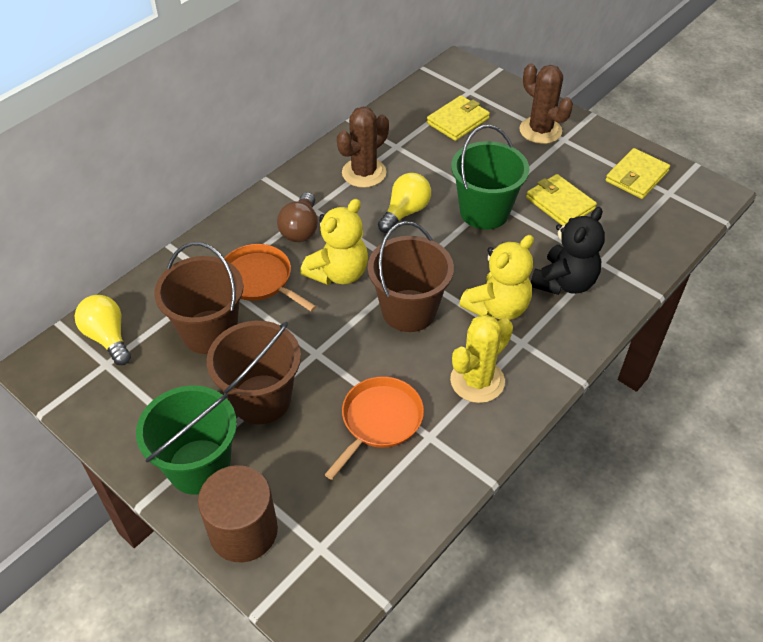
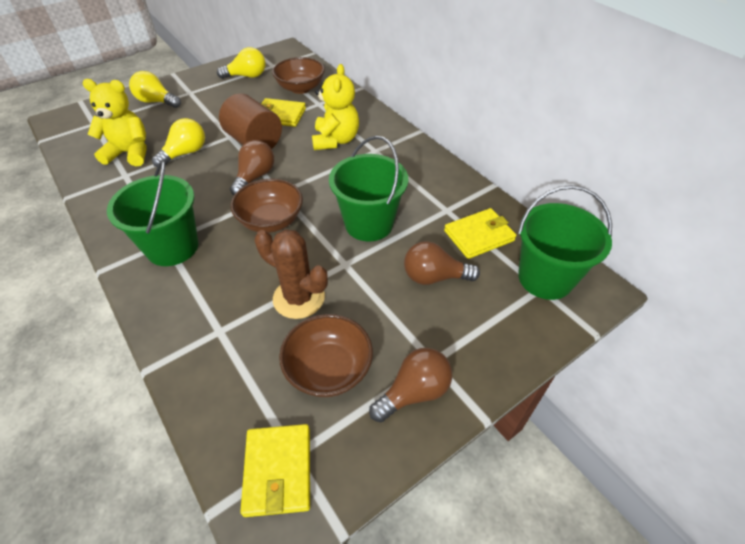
black teddy bear: [531,207,605,295] = 1 -> none = 0
brown bowl: none = 0 -> [231,179,303,233] [272,57,325,94] [279,314,373,397] = 3
brown bucket: [154,242,243,354] [207,321,301,424] [368,221,454,332] = 3 -> none = 0
brown cactus: [337,107,389,188] [519,63,573,144] = 2 -> [255,229,328,319] = 1
brown light bulb: [277,192,318,242] = 1 -> [230,140,275,195] [369,348,452,422] [404,241,480,285] = 3
green bucket: [136,385,237,495] [451,125,529,229] = 2 -> [107,159,198,266] [329,136,408,241] [518,185,612,300] = 3
orange pan: [224,244,317,312] [324,377,424,480] = 2 -> none = 0
yellow cactus: [450,315,513,403] = 1 -> none = 0
yellow light bulb: [75,295,131,365] [378,173,431,233] = 2 -> [129,71,181,108] [152,118,205,167] [217,47,265,79] = 3

